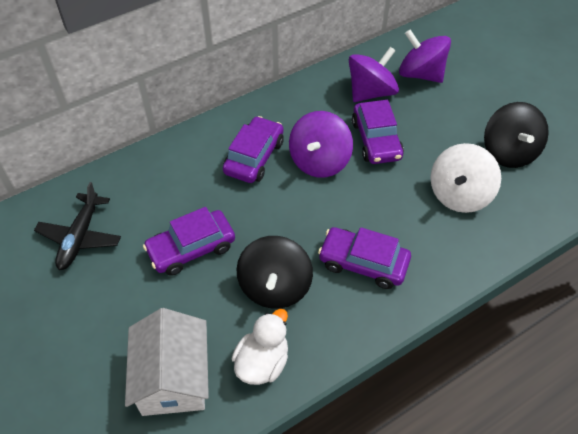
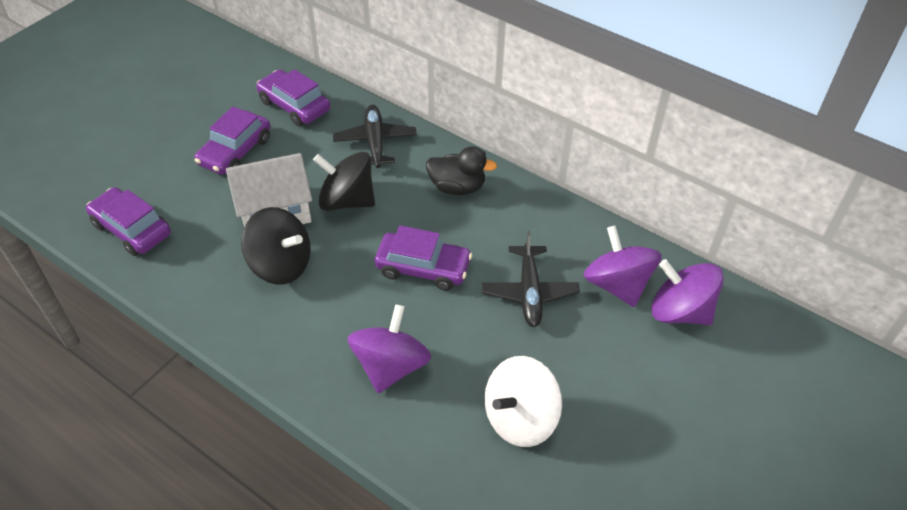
black duck: none = 0 -> [426,146,497,195] = 1
black plane: [34,182,121,270] = 1 -> [333,105,417,168] [482,230,580,327] = 2
white duck: [231,309,288,385] = 1 -> none = 0

